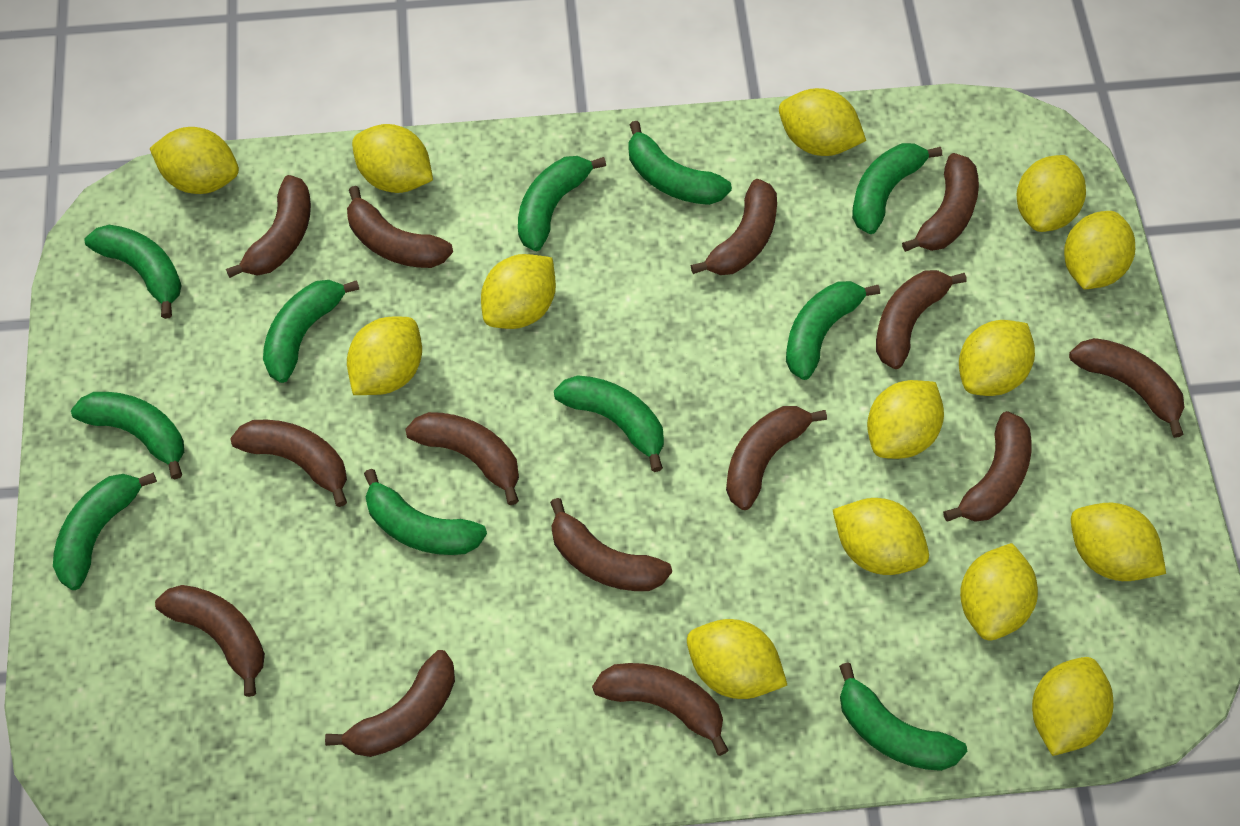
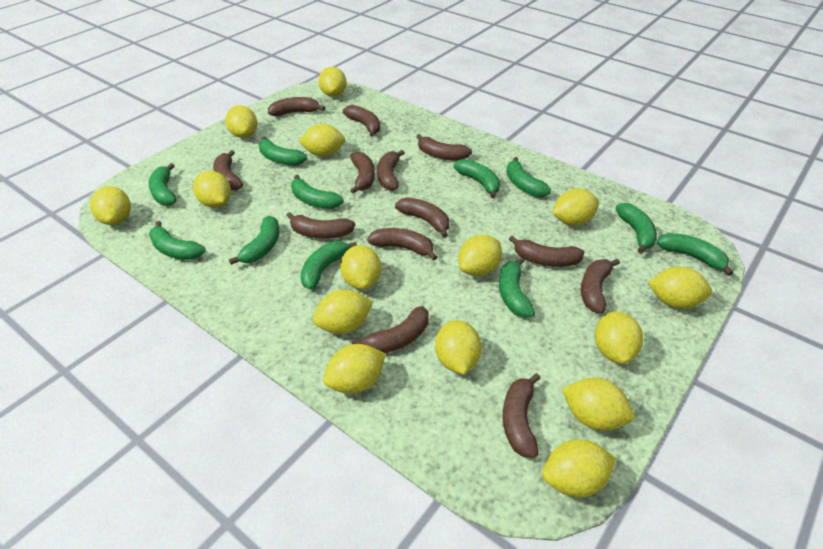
brown banana: [155,585,265,697] [226,175,311,278] [230,420,347,507] [325,650,455,757] [347,186,453,268] [405,412,519,505] [550,498,672,591] [592,663,729,756] [691,179,777,275] [726,406,827,510] [876,270,967,369] [902,153,979,252] [943,411,1032,522] [1069,338,1184,438] = 14 -> [213,150,243,190] [268,97,325,116] [286,212,355,239] [343,105,380,137] [350,152,375,194] [352,306,429,353] [367,228,438,260] [377,150,405,191] [395,197,449,238] [416,134,472,161] [502,373,541,458] [509,235,585,267] [581,258,620,313] = 13
yellow lemon: [150,127,239,194] [347,317,422,395] [352,124,433,193] [481,254,556,329] [687,619,787,699] [779,88,866,156] [833,498,929,575] [867,380,944,459] [959,320,1035,396] [960,543,1038,641] [1017,155,1086,232] [1032,657,1113,756] [1064,211,1135,289] [1071,503,1166,581] = 14 -> [90,186,131,225] [193,171,231,208] [225,105,257,138] [298,124,345,157] [313,290,373,334] [318,67,346,97] [323,344,386,394] [340,245,381,290] [435,320,482,375] [458,235,502,276] [542,439,616,497] [552,189,599,226] [562,378,634,431] [595,311,643,364] [648,266,712,309] = 15

